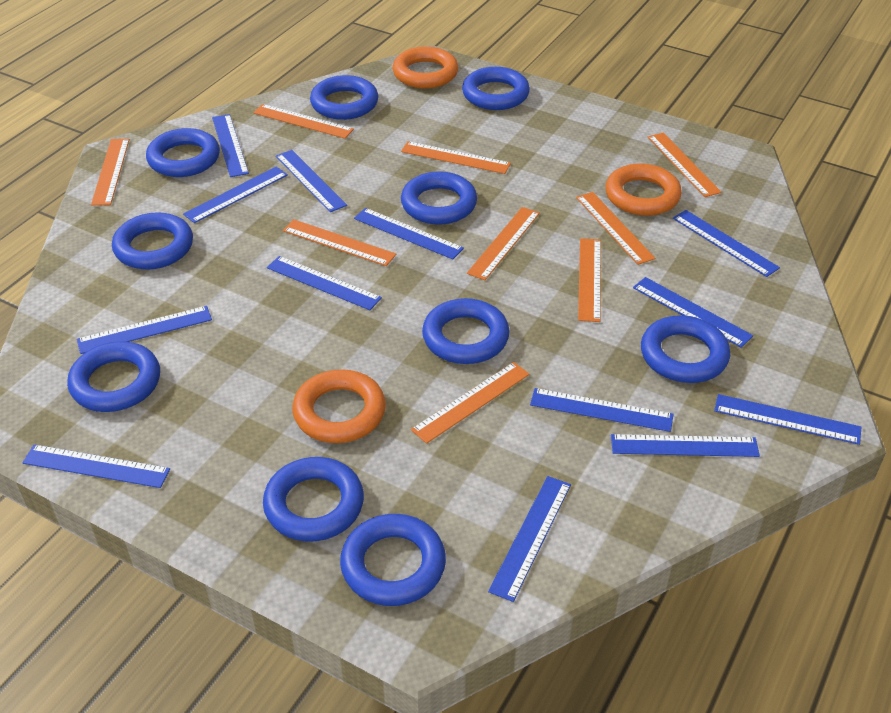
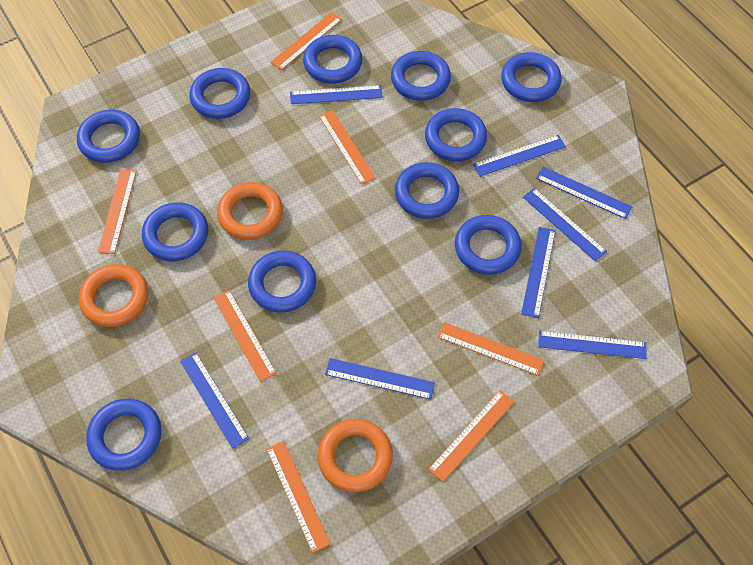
blue ring: [67,342,160,412] [112,212,193,269] [146,128,220,177] [263,457,364,542] [310,75,378,120] [340,514,446,606] [401,171,477,225] [422,298,510,364] [462,67,530,110] [641,315,731,383] = 10 -> [77,110,140,163] [86,399,161,471] [142,202,208,261] [190,68,250,119] [248,250,316,313] [303,35,363,84] [391,51,451,101] [395,162,459,219] [425,108,487,161] [455,215,522,275] [501,52,562,102] = 11
blue ruler: [22,444,170,488] [77,306,212,354] [183,167,288,223] [212,114,249,177] [267,256,382,310] [276,150,347,212] [354,208,464,259] [488,476,571,602] [530,388,674,432] [611,434,760,457] [633,277,753,348] [673,210,780,277] [714,394,861,445] = 13 -> [180,352,249,449] [290,85,383,104] [325,358,435,400] [473,135,566,177] [521,227,556,318] [523,188,607,261] [536,167,632,219] [538,331,647,359] = 8
orange ruler: [91,139,129,206] [253,104,354,138] [283,219,396,266] [401,141,511,174] [411,362,530,444] [467,207,540,280] [576,192,655,265] [578,238,601,322] [648,133,721,197] = 9 -> [98,169,137,254] [213,290,276,382] [266,441,331,553] [271,12,342,70] [319,110,376,185] [428,390,514,482] [438,322,544,376] = 7

